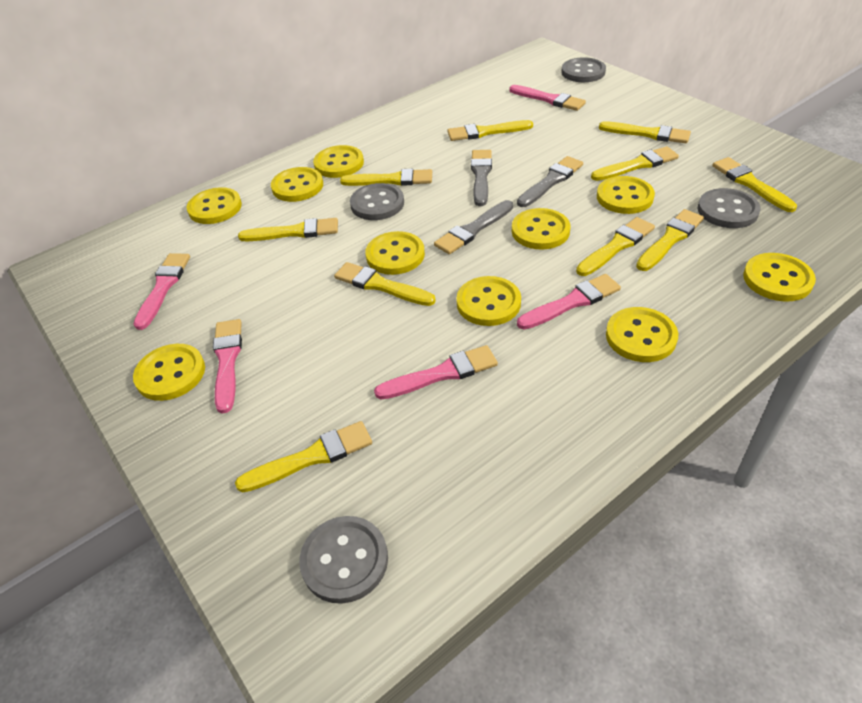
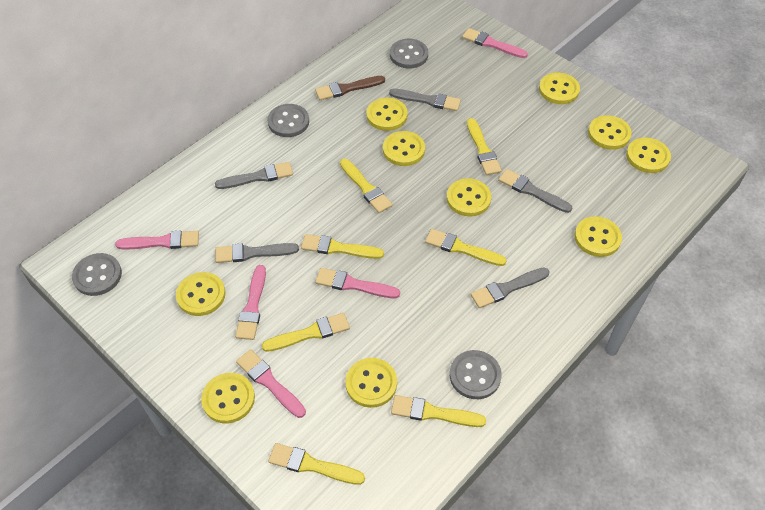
brown brush: none = 0 -> [315,76,385,100] = 1
grey brush: [434,200,513,254] [471,150,492,206] [517,156,583,207] = 3 -> [215,162,293,189] [215,243,299,263] [389,89,461,111] [471,267,550,308] [498,169,572,213] = 5
yellow brush: [235,421,372,493] [238,218,338,241] [334,262,436,306] [340,169,432,186] [447,120,533,141] [576,217,655,276] [591,146,679,181] [599,121,691,143] [636,209,704,271] [713,157,797,212] = 10 -> [262,313,350,352] [268,443,365,485] [301,234,384,259] [340,159,392,213] [391,395,486,427] [425,229,507,266] [467,118,502,175] = 7

